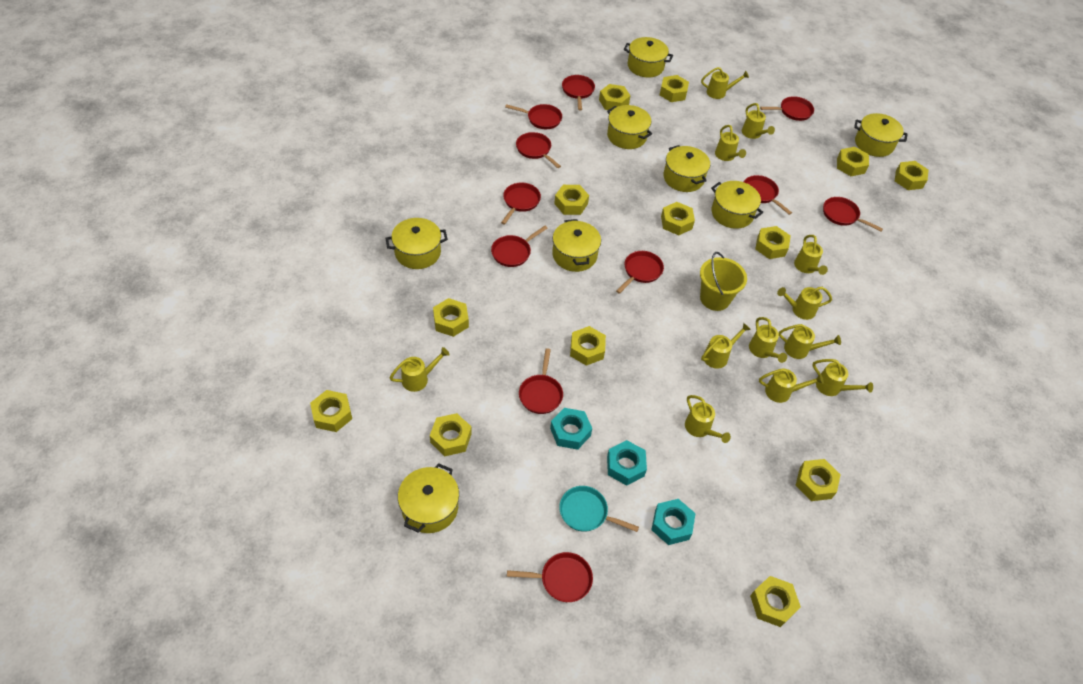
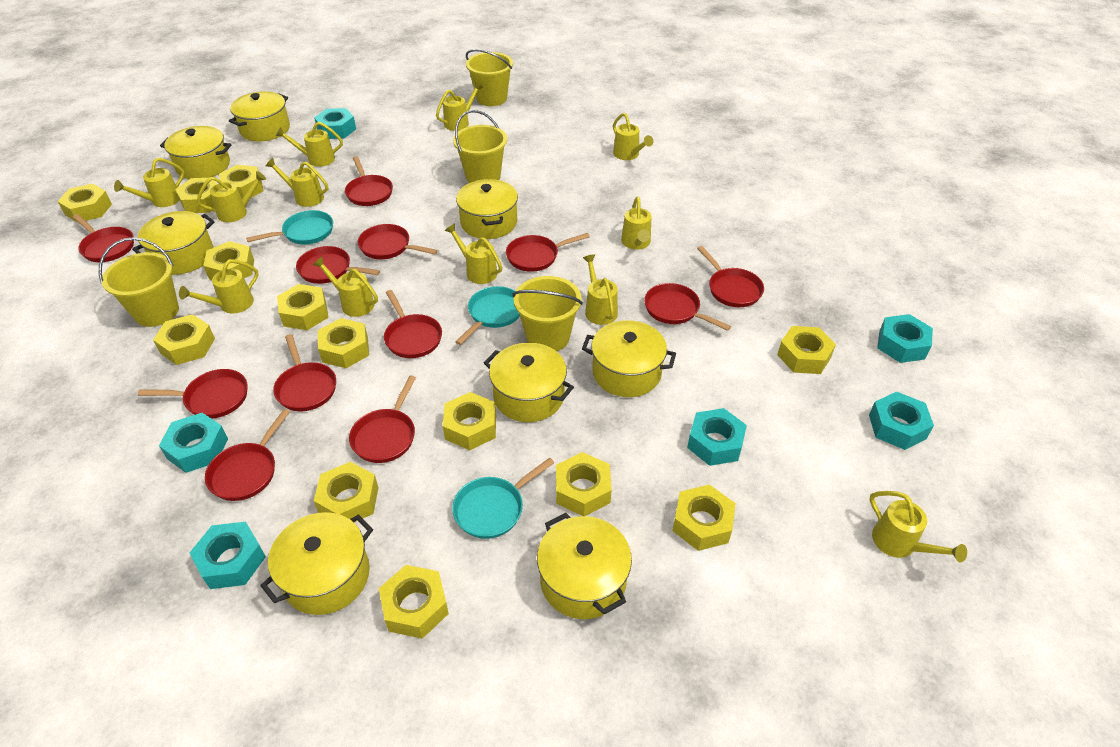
red pan: [491,226,548,267] [501,182,541,224] [505,104,562,129] [507,552,593,602] [516,132,561,168] [519,348,563,414] [562,75,595,110] [616,251,664,294] [744,175,792,215] [760,96,814,121] [823,197,883,232] = 11 -> [73,214,134,262] [138,369,248,419] [205,409,290,501] [273,334,336,411] [296,246,380,284] [345,156,393,206] [349,375,416,463] [358,224,438,259] [384,290,442,358] [506,233,590,272] [644,283,731,331] [697,246,764,307] = 12
turquoise nut: [550,408,592,450] [607,440,647,485] [651,499,696,545] = 3 -> [159,413,228,473] [190,522,266,589] [314,108,356,139] [687,408,747,466] [869,392,934,450] [877,314,933,363] = 6
turquoise pan: [559,486,639,532] = 1 -> [246,210,333,245] [452,458,554,539] [455,286,520,345] = 3
yellow bucket: [700,252,747,311] = 1 -> [99,237,179,327] [453,110,507,183] [466,49,513,106] [512,276,583,351] = 4

